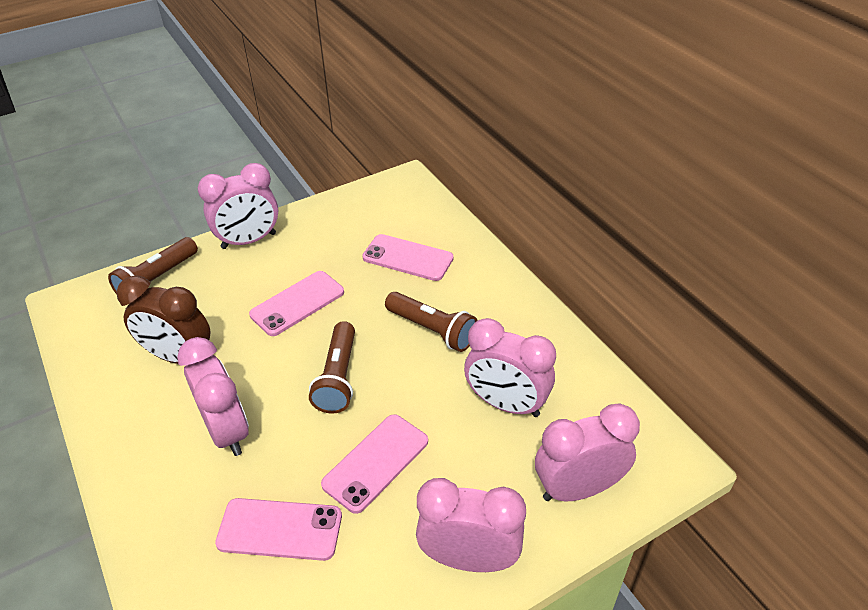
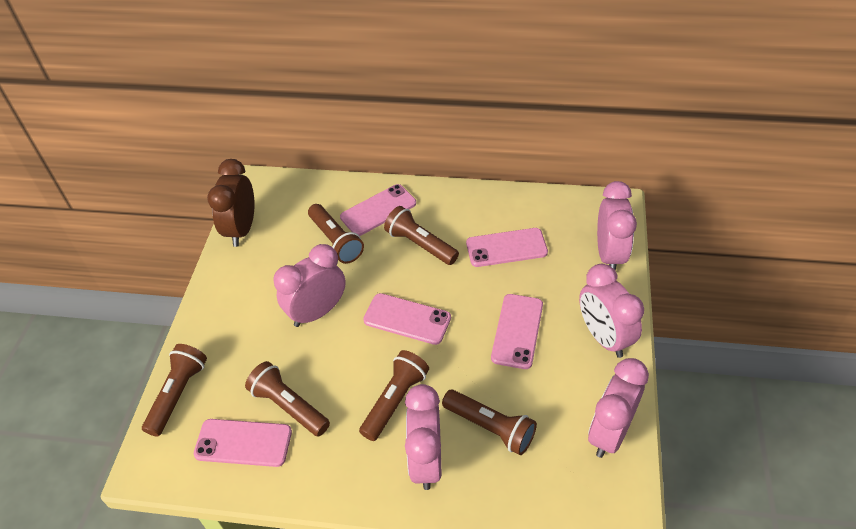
brown flashlight: [108,237,198,294] [309,321,355,414] [385,292,478,352] = 3 -> [142,344,207,437] [245,361,330,437] [308,204,364,264] [359,350,429,441] [384,206,459,265] [442,390,537,455] = 6
pink phone: [215,498,342,561] [249,271,344,336] [321,414,428,514] [362,234,454,281] = 4 -> [194,419,292,467] [340,184,416,236] [363,293,451,345] [466,228,548,267] [491,294,543,369] = 5

